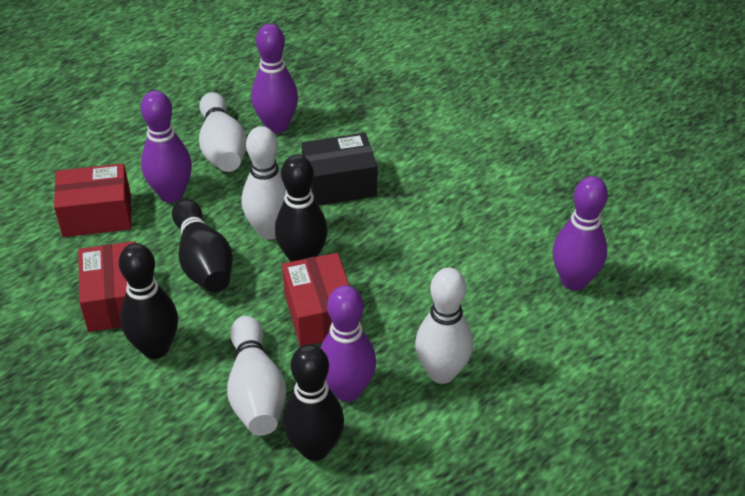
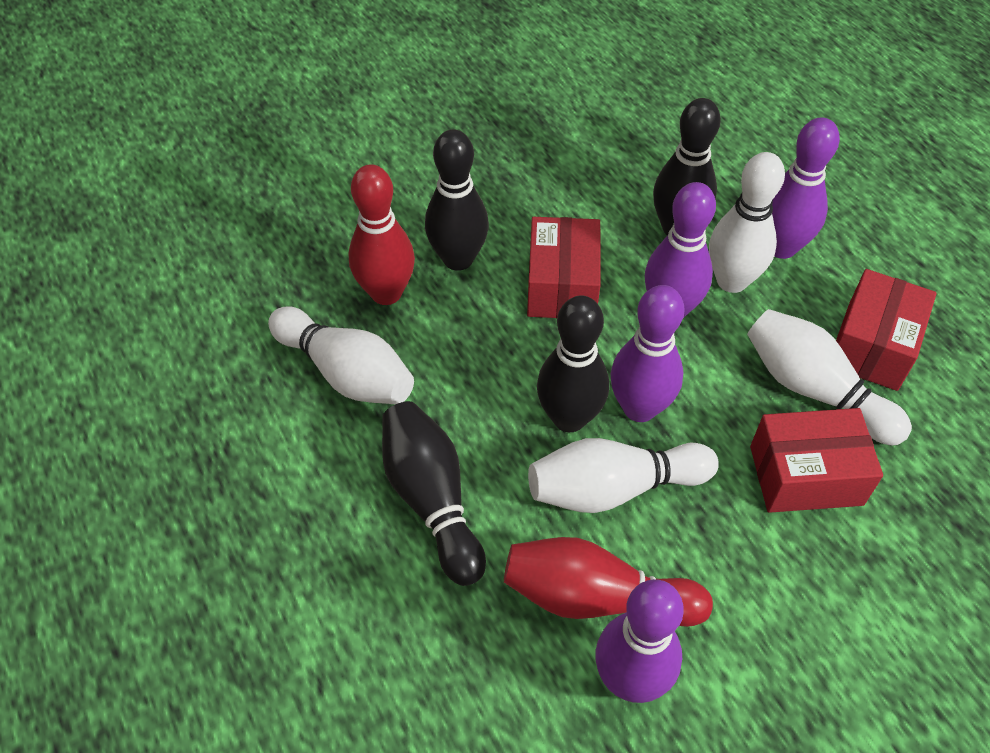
black box: [302,133,377,206] = 1 -> none = 0
red bowling pin: none = 0 -> [348,164,415,305] [504,537,713,627] = 2

